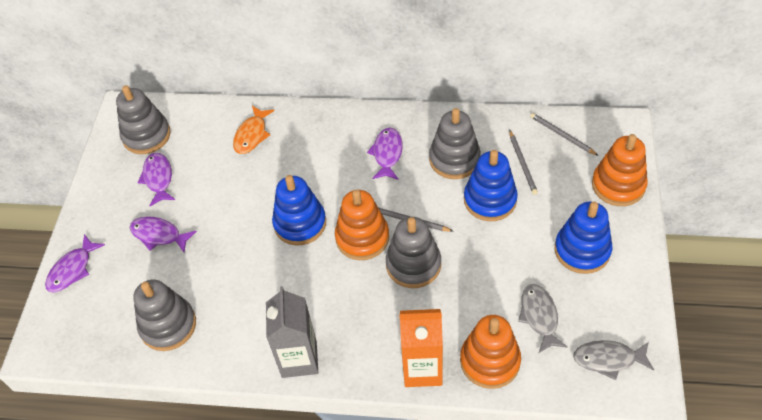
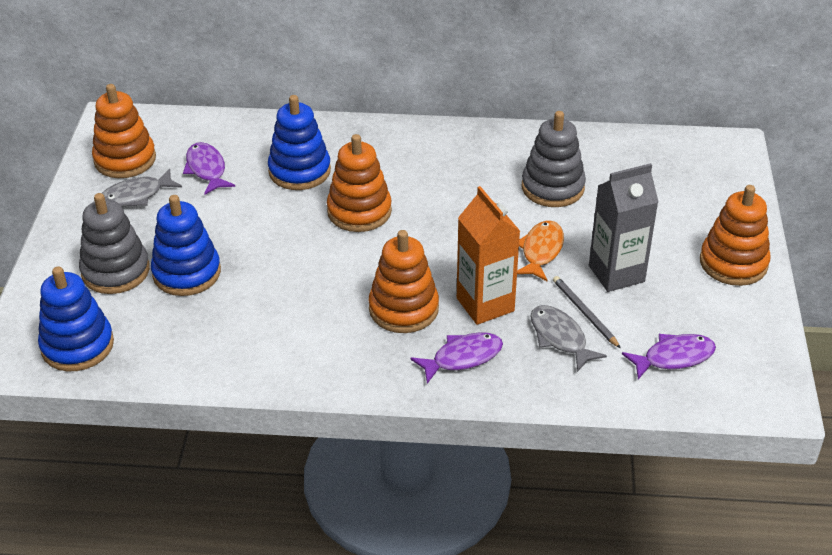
grey pencil: [379,208,453,232] [509,130,538,195] [530,113,599,156] = 3 -> [553,276,621,349] = 1
grey stacking toy: [116,85,171,154] [133,280,196,351] [386,217,441,288] [429,108,481,179] = 4 -> [79,193,150,294] [522,111,586,207] = 2
orange stacking toy: [335,189,389,260] [460,315,521,389] [592,134,648,206] = 3 -> [92,84,156,178] [327,134,392,232] [369,230,439,333] [700,185,771,286] = 4
purple fish: [45,234,105,292] [130,216,197,252] [137,153,175,206] [367,128,403,180] = 4 -> [183,142,235,195] [410,332,503,384] [622,334,716,379] = 3

